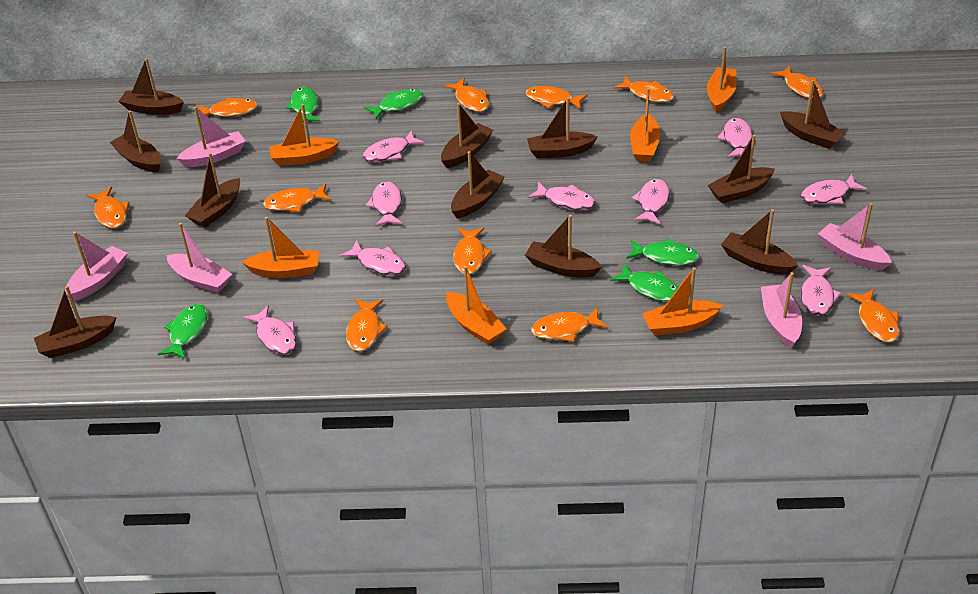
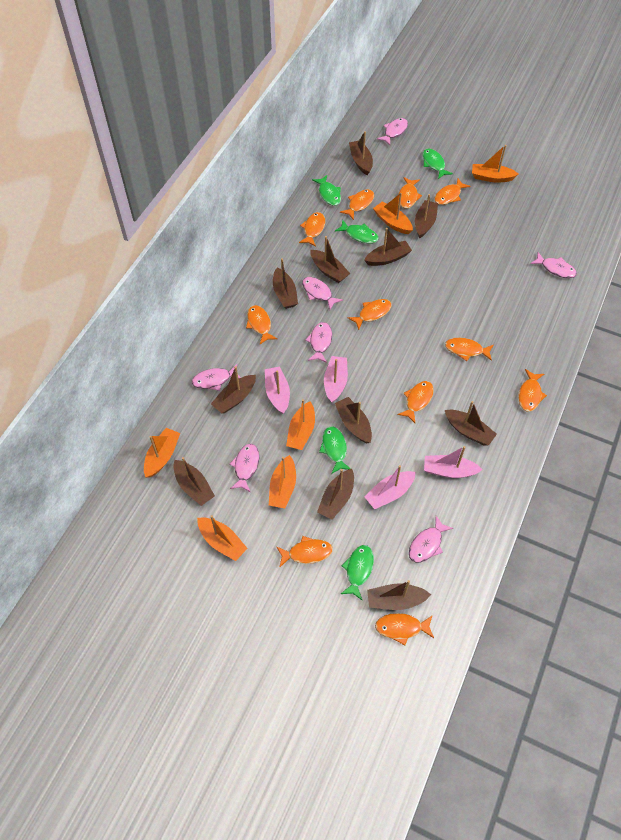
pink boat: [65,232,128,301] [166,223,232,293] [176,107,246,167] [761,272,802,348] [818,203,892,271] = 5 -> [265,367,290,414] [324,356,348,403] [364,465,416,509] [424,446,483,478] = 4
pink fish: [243,305,297,355] [340,240,406,275] [362,130,425,162] [366,181,402,227] [528,181,596,210] [631,179,670,225] [717,118,754,159] [800,265,842,316] [801,174,867,204] = 9 -> [192,364,241,391] [229,444,259,492] [302,277,343,310] [305,322,332,363] [377,118,408,145] [409,516,453,563] [530,252,577,278] = 7

